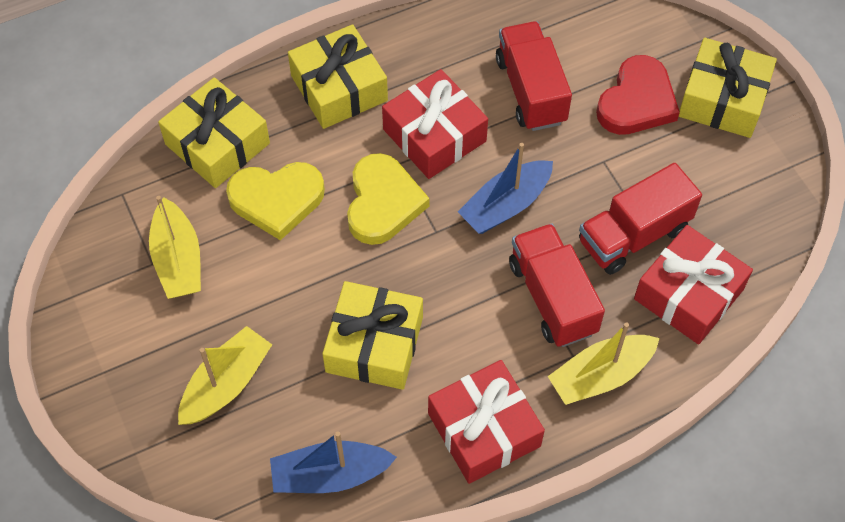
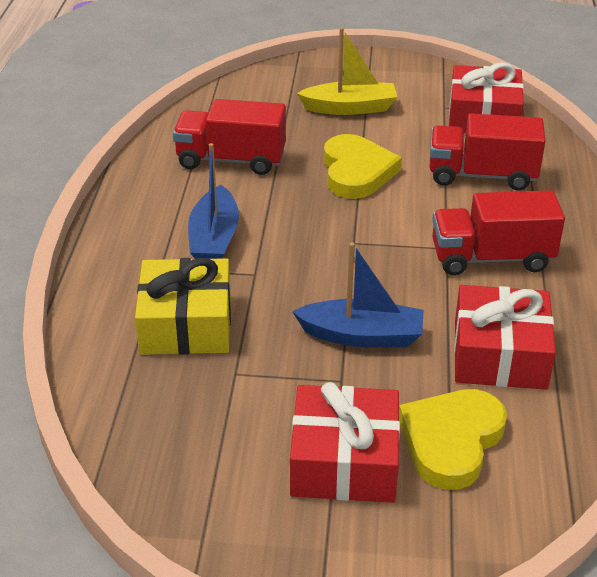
red heart: [596,55,680,135] = 1 -> none = 0
yellow boat: [149,196,201,299] [178,326,272,425] [548,322,660,405] = 3 -> [297,28,397,115] = 1
yellow gift: [158,77,270,188] [288,24,388,129] [322,281,423,390] [679,38,777,138] = 4 -> [135,258,231,355] = 1

